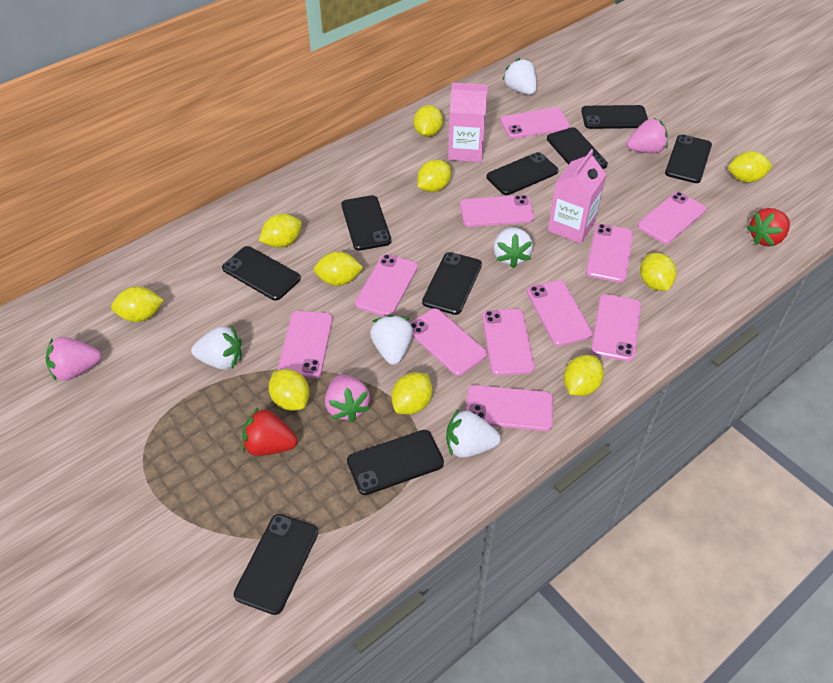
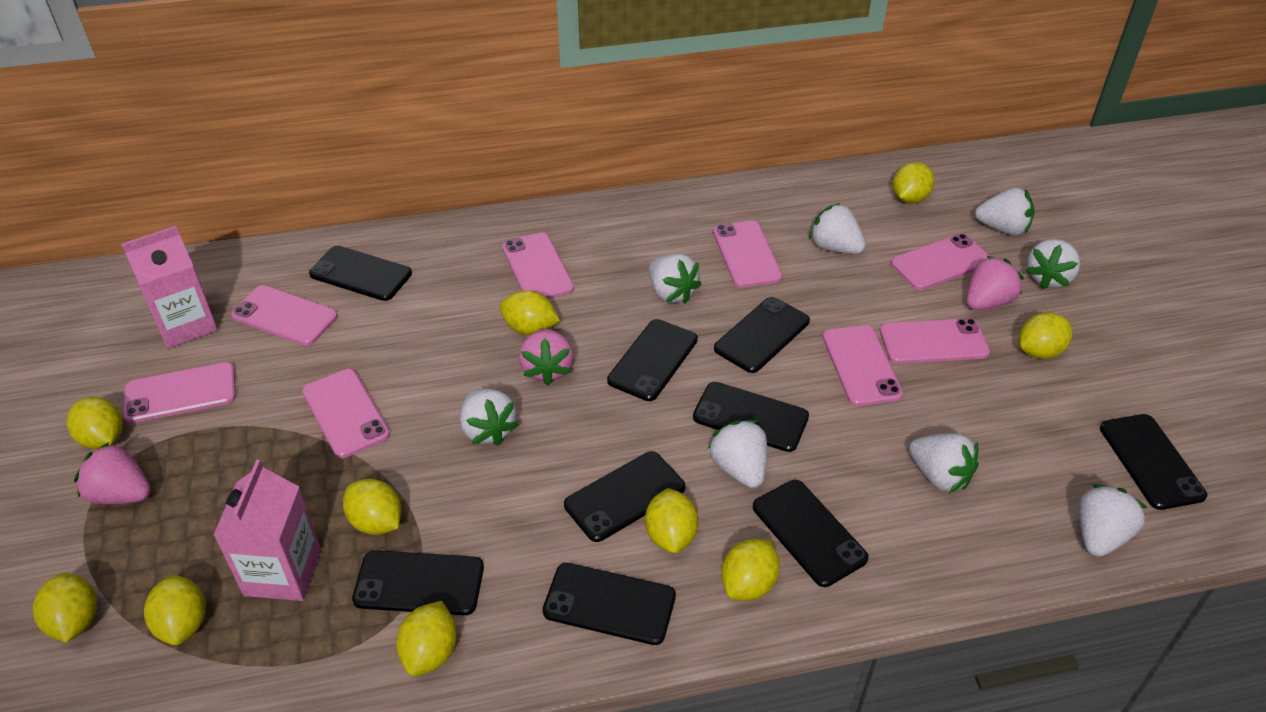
pink phone: [278,311,333,378] [355,254,418,317] [410,308,487,376] [460,195,535,227] [466,385,553,431] [482,309,535,376] [500,108,570,139] [527,280,593,346] [586,224,634,283] [591,294,641,362] [637,192,706,244] = 11 -> [123,362,236,423] [231,285,338,346] [302,369,390,458] [502,233,574,299] [713,220,782,288] [823,325,903,406] [880,318,990,364] [891,234,989,290] = 8
red strawberry: [242,407,297,456] [747,208,790,246] = 2 -> none = 0
white strawberry: [191,325,242,370] [370,315,413,365] [446,410,501,458] [493,227,533,268] [502,58,537,95] = 5 -> [460,388,518,446] [649,254,701,304] [708,420,767,488] [809,203,866,254] [909,433,979,493] [975,188,1034,236] [1026,239,1080,289] [1078,484,1147,557] = 8

